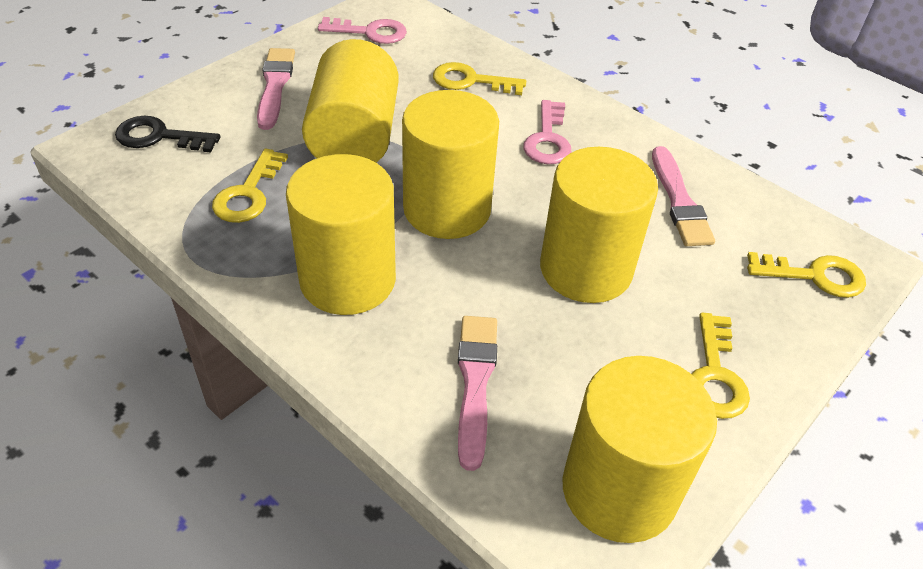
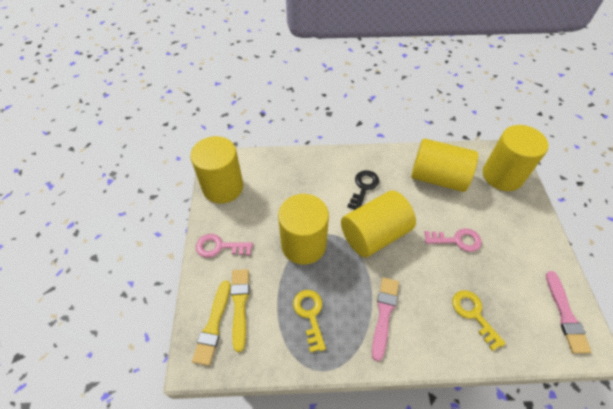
pink brush: [257,48,295,130] [458,316,497,471] [652,146,715,246] = 3 -> [372,277,399,361] [546,271,592,354] = 2
yellow brush: none = 0 -> [192,280,231,366] [231,269,249,352] = 2
yellow key: [212,149,288,223] [433,62,526,95] [691,313,750,419] [747,252,866,298] = 4 -> [293,290,326,353] [452,290,506,351] = 2

